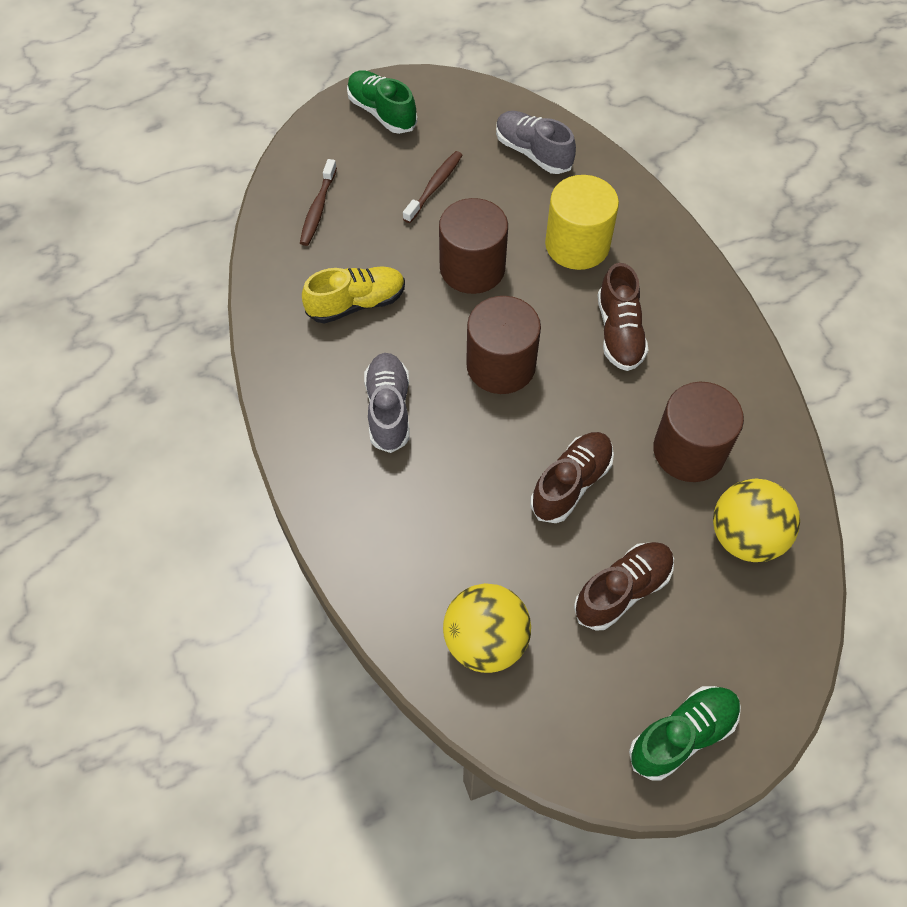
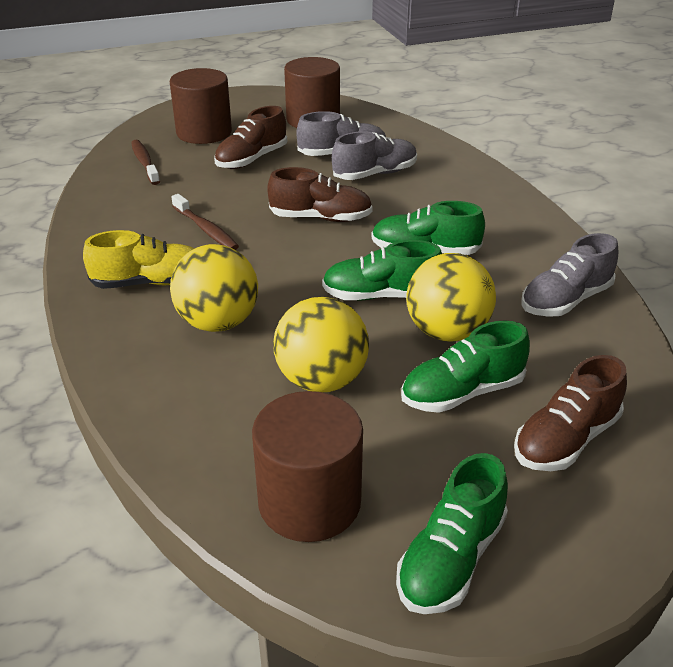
green shoe: [347,70,417,134] [629,686,741,781] = 2 -> [322,240,442,300] [371,201,485,255] [396,453,508,614] [401,320,530,413] = 4
grey shoe: [364,353,409,453] [496,111,576,174] = 2 -> [296,111,386,156] [332,131,417,180] [522,233,618,317] = 3
yellow ball: [443,583,531,673] [713,478,800,562] = 2 -> [170,244,258,332] [273,297,369,392] [406,253,496,342] = 3
yellow cylinder: [545,175,619,270] = 1 -> none = 0

